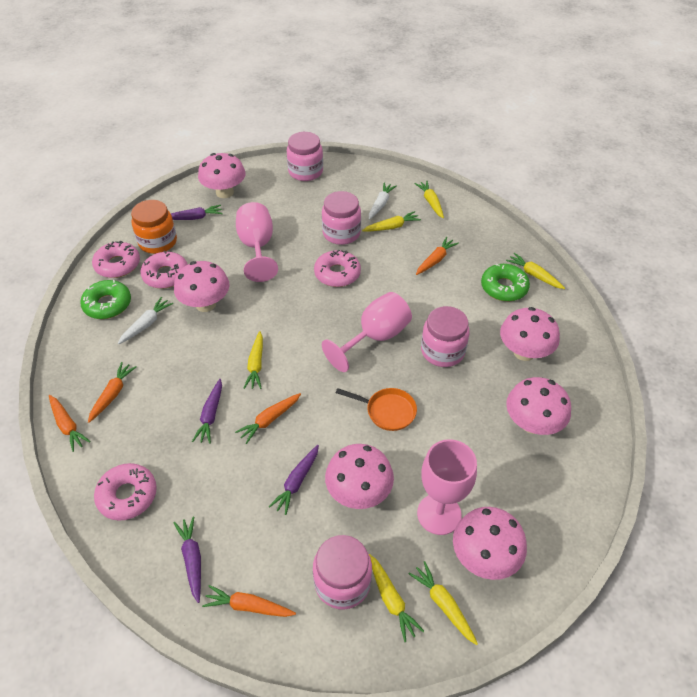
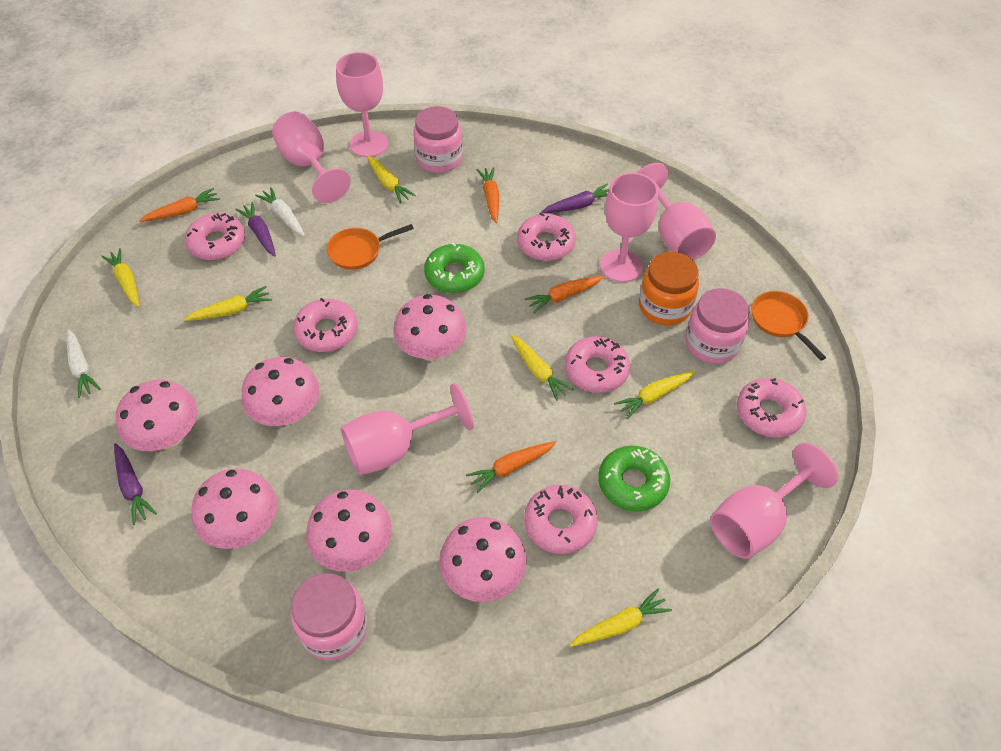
orange carrot: [49,395,91,452] [88,362,137,423] [202,585,296,617] [235,393,301,444] [416,237,459,275] = 5 -> [139,188,220,222] [466,441,556,493] [476,167,499,223] [525,276,604,313] = 4
orange pan: [336,388,417,431] = 1 -> [327,224,414,270] [752,291,826,361] = 2
pink donut: [92,241,140,278] [94,463,157,521] [140,251,188,289] [314,250,361,287] = 4 -> [185,213,245,260] [293,298,358,352] [517,213,576,261] [524,485,598,554] [565,336,630,393] [737,378,806,438] = 6
pink goblet: [236,202,278,282] [322,292,412,372] [417,439,477,535] = 3 -> [272,112,351,203] [336,52,388,157] [341,383,474,475] [600,173,658,282] [637,163,716,260] [710,443,838,559] = 6
pink jar: [287,132,323,181] [313,535,372,609] [322,191,361,245] [421,306,470,367] = 4 -> [291,573,368,660] [413,106,463,173] [685,288,750,364] = 3
purple carrot: [171,205,223,220] [174,516,201,603] [192,379,222,444] [269,445,319,515] = 4 -> [114,443,157,525] [235,202,276,256] [541,184,609,213] = 3

